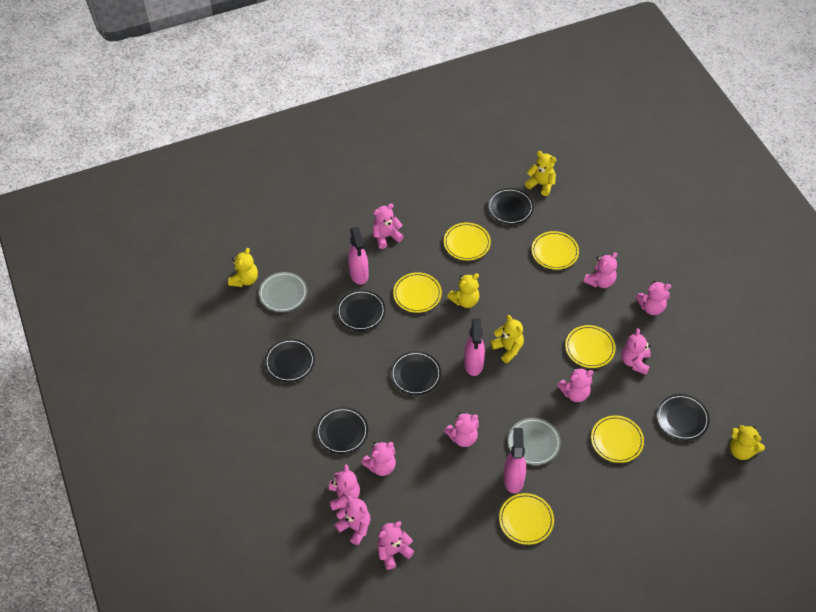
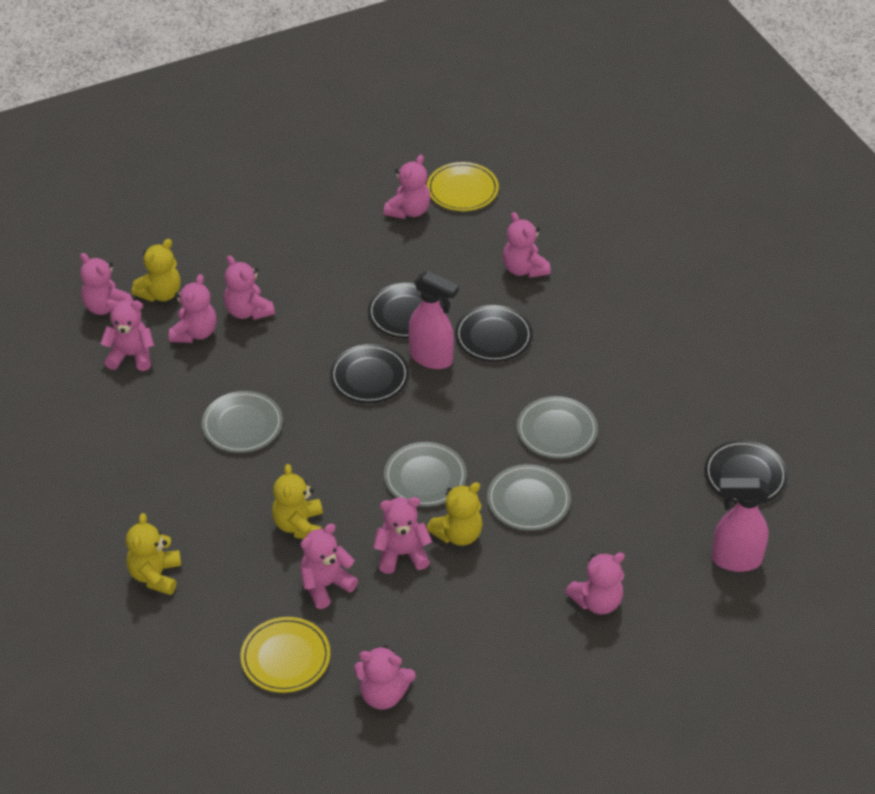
black plate: [264,339,315,382] [316,407,368,454] [337,290,385,331] [391,351,441,395] [488,188,534,224] [657,394,710,440] = 6 -> [330,344,409,403] [368,283,444,338] [455,305,533,362] [704,440,788,504] = 4
grey plate: [259,272,307,312] [508,418,561,465] = 2 -> [202,391,283,453] [384,442,467,507] [487,464,571,531] [517,396,598,459] = 4
pink spray bottle: [348,227,369,285] [464,319,485,376] [503,428,526,494] = 3 -> [408,271,459,369] [711,478,770,572] = 2
yellow plate: [393,272,442,313] [444,223,491,261] [499,493,554,545] [532,231,579,270] [565,325,616,368] [591,415,644,463] = 6 -> [241,617,330,693] [427,162,499,211] = 2
yellow teddy bear: [228,248,258,287] [447,273,479,308] [490,315,524,363] [525,151,556,196] [730,425,765,460] = 5 -> [126,513,181,595] [131,239,181,302] [272,464,323,539] [427,482,483,546] = 4

